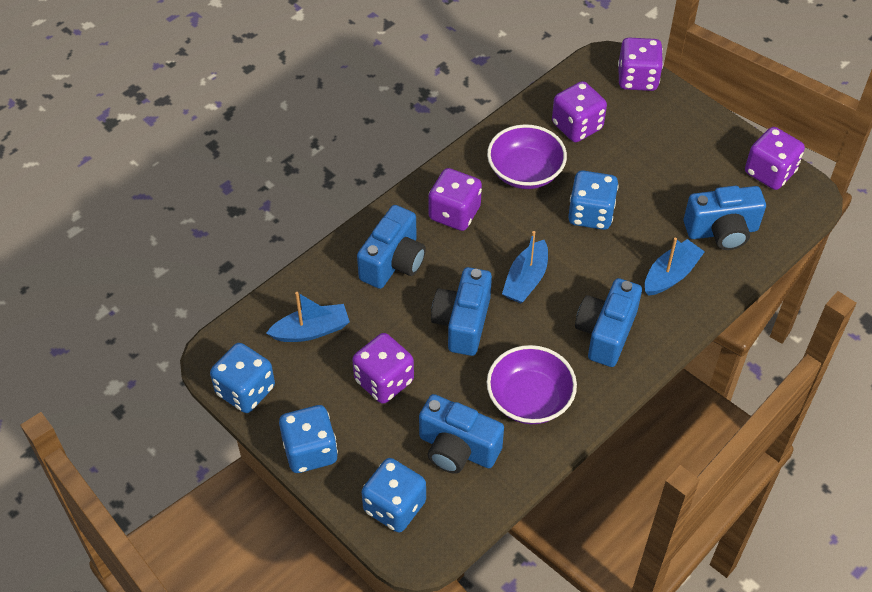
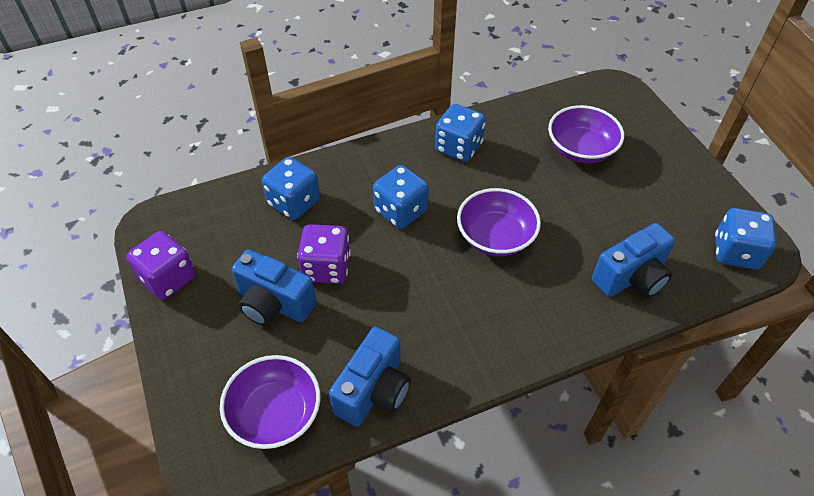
blue boat: [266,292,350,342] [502,231,548,303] [645,238,705,296] = 3 -> none = 0
blue camera: [357,205,426,289] [419,394,504,474] [431,267,492,356] [575,278,642,367] [684,186,766,250] = 5 -> [232,249,317,326] [329,327,411,427] [592,223,675,298] = 3
purple bowl: [487,124,567,189] [487,345,577,424] = 2 -> [220,355,320,449] [457,188,541,256] [548,105,624,163] = 3
purple dice: [352,333,414,404] [428,168,482,231] [552,81,607,142] [618,38,663,91] [745,127,805,190] = 5 -> [127,231,195,300] [297,224,351,284] = 2

